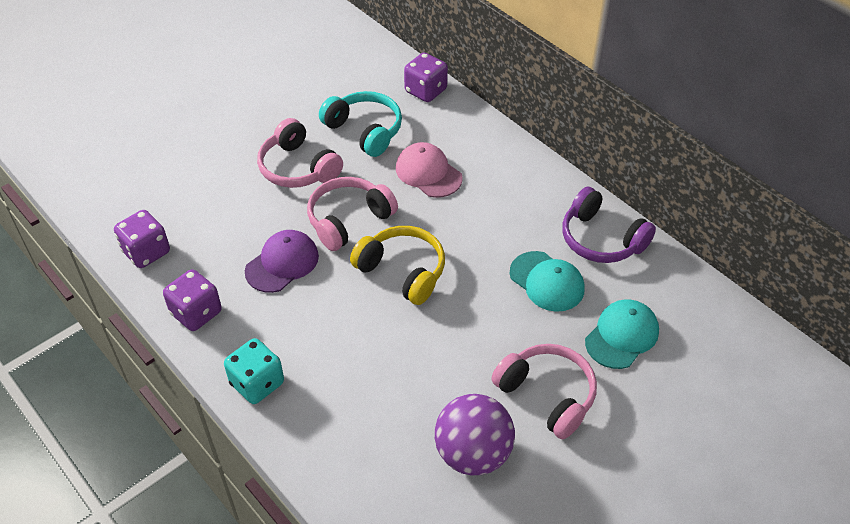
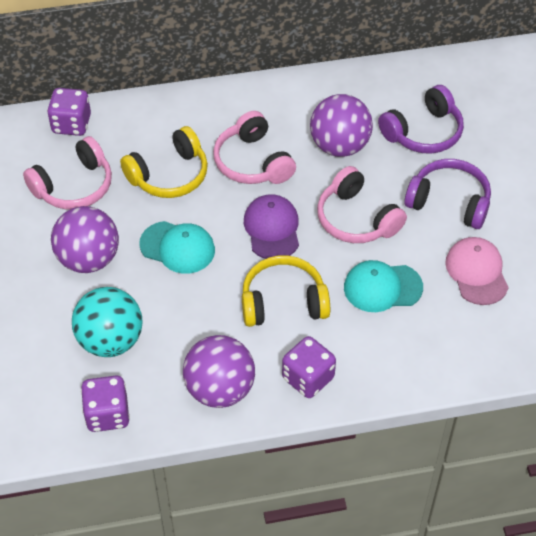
purple ball: [435,394,515,475] = 1 -> [51,206,119,273] [183,335,255,408] [310,94,373,157] = 3
purple headphones: [562,187,656,263] = 1 -> [378,85,464,154] [404,159,491,229] = 2
turquoise ball: none = 0 -> [72,287,143,357] = 1
turquoise dice: [224,338,284,404] = 1 -> none = 0
turquoise headphones: [319,91,402,157] = 1 -> none = 0
yellow headphones: [350,226,445,305] = 1 -> [120,126,208,198] [242,255,330,327] = 2

